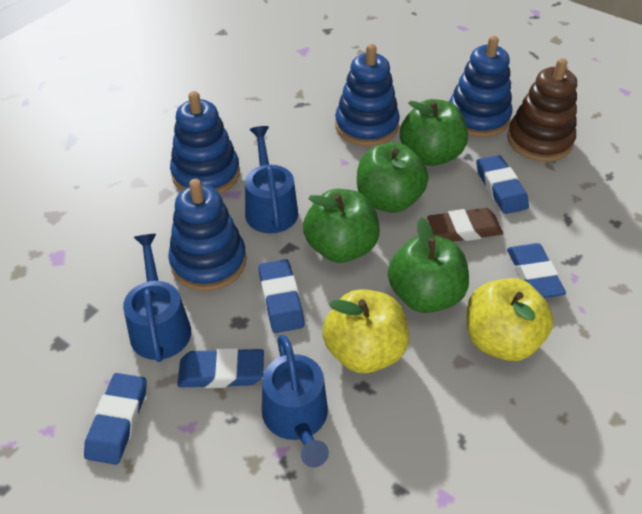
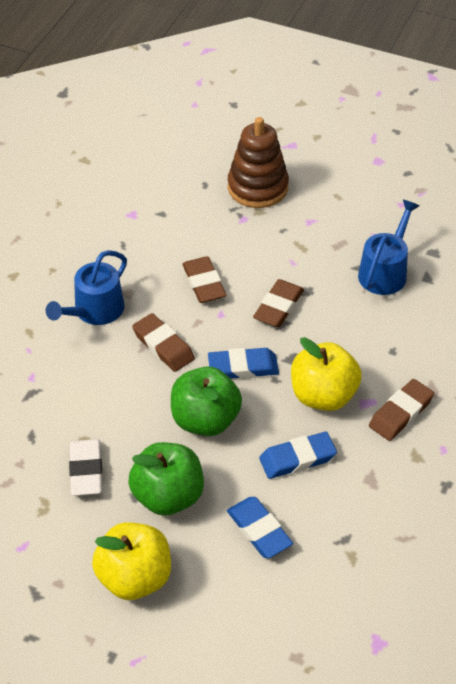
blue eraser: [84,373,147,465] [177,348,264,388] [258,259,305,333] [476,155,529,214] [507,243,566,298] = 5 -> [208,348,279,379] [227,497,293,558] [259,432,337,479] = 3
blue stacking toy: [168,179,246,291] [170,91,240,194] [335,44,400,146] [449,36,512,137] = 4 -> none = 0
blue watering can: [123,234,191,362] [245,126,298,233] [262,335,329,467] = 3 -> [46,250,127,325] [358,200,419,295] = 2
brown eraser: [427,208,503,242] = 1 -> [132,313,195,372] [182,256,226,303] [253,279,304,327] [369,379,434,441] = 4
green apple: [303,189,380,263] [357,142,429,213] [388,218,469,313] [400,99,468,166] = 4 -> [128,442,204,516] [171,366,242,436] = 2
white eraser: none = 0 -> [69,439,102,496] = 1

